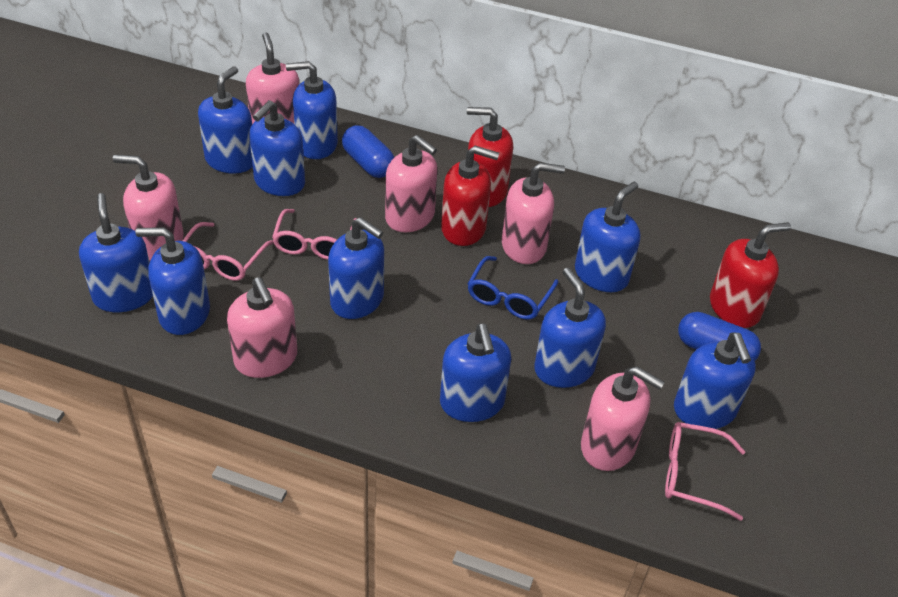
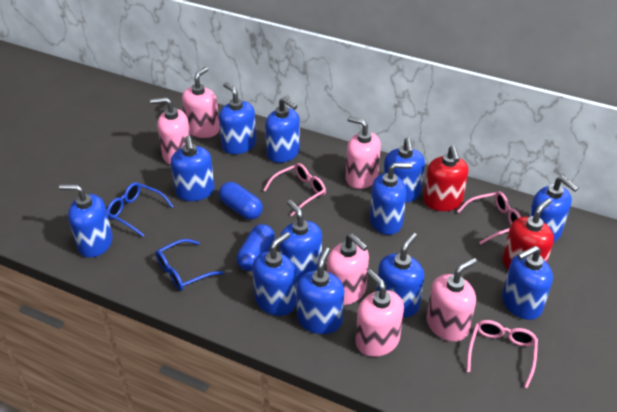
blue glasses: [468,256,559,320] = 1 -> [107,182,174,237] [156,239,224,291] = 2
blue soap dispenser: [79,193,153,312] [135,227,210,335] [198,66,253,174] [249,100,305,196] [286,61,338,159] [328,217,384,319] [440,323,511,422] [534,268,606,388] [575,182,641,292] [674,332,756,429] = 10 -> [59,184,113,258] [171,136,215,201] [219,82,256,154] [253,232,297,316] [265,97,300,163] [279,200,322,282] [296,247,344,334] [370,163,412,235] [377,233,424,317] [383,137,425,203] [502,246,553,320] [529,176,579,243] = 12
red soap dispenser: [441,146,499,246] [467,107,513,207] [710,222,791,328] = 3 -> [423,145,469,211] [502,198,554,270] = 2

